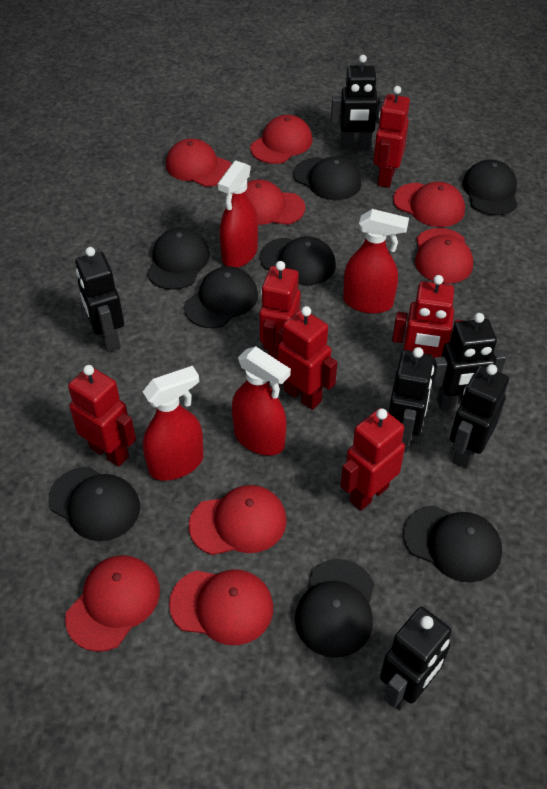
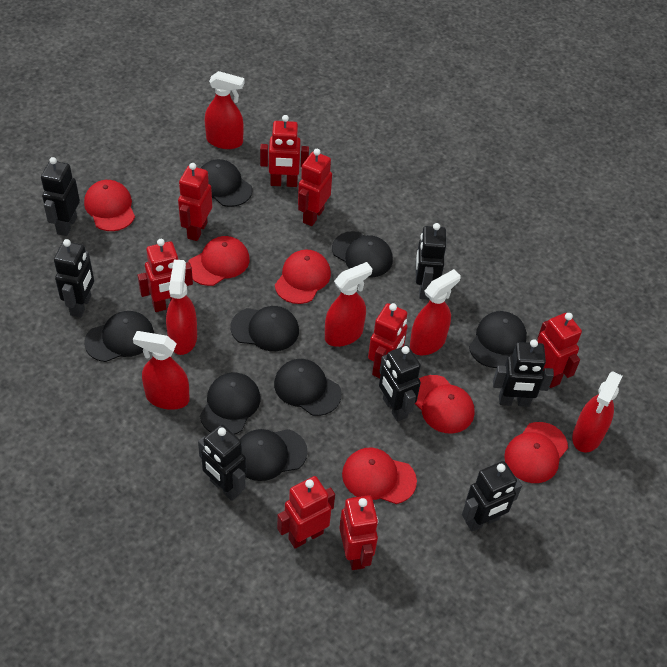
black robot: [75,247,124,352] [331,55,385,149] [380,607,452,710] [388,347,434,452] [431,313,506,410] [450,364,509,469] = 6 -> [41,157,80,236] [54,239,94,318] [198,425,246,501] [379,345,421,422] [416,223,446,300] [462,461,522,532] [493,339,554,407] = 7
red cap: [65,555,160,652] [166,138,232,187] [169,569,273,645] [189,485,287,555] [245,180,305,225] [250,115,312,164] [393,182,465,227] [415,228,473,284] = 8 -> [84,180,135,231] [188,236,250,286] [275,250,331,304] [342,448,417,504] [415,375,475,433] [504,422,568,483] = 6
red robot: [68,365,136,467] [259,261,300,360] [277,306,337,410] [340,408,405,510] [373,86,410,188] [392,275,464,358] = 6 -> [137,239,193,312] [178,163,212,241] [260,115,309,187] [277,476,335,549] [298,149,332,226] [339,495,378,570] [368,303,408,378] [537,313,582,388] = 8
red spray bottle: [143,366,204,481] [218,160,258,268] [232,346,291,456] [343,209,409,314] = 4 -> [133,331,190,410] [166,260,197,355] [205,71,245,149] [325,262,373,347] [410,269,461,355] [572,372,623,452] = 6

